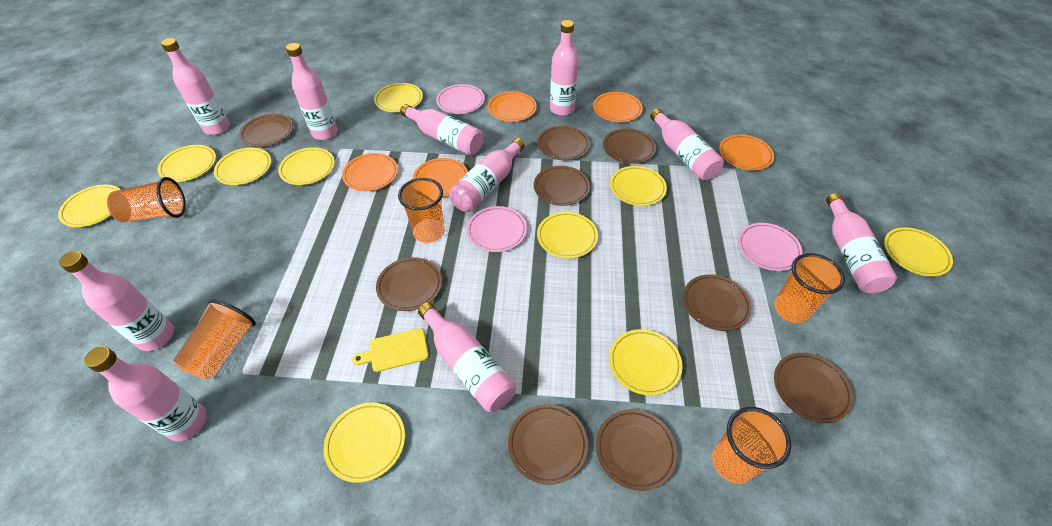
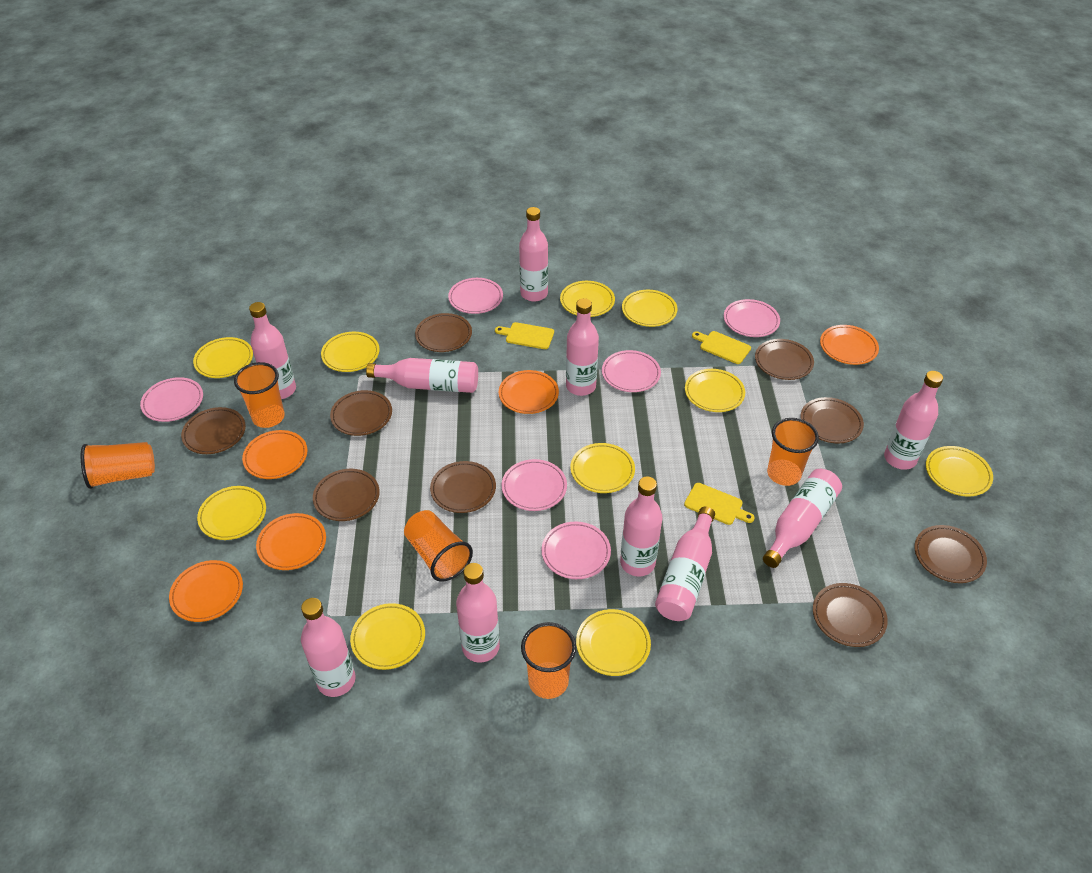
pink plate: [436,84,485,114] [467,206,527,252] [738,223,803,271] = 3 -> [140,377,203,422] [448,278,503,314] [501,459,567,511] [542,522,611,579] [602,350,661,392] [724,299,780,337] = 6
yellow cutting board: [352,328,429,372] = 1 -> [495,322,554,349] [684,483,755,525] [692,331,751,364] = 3

